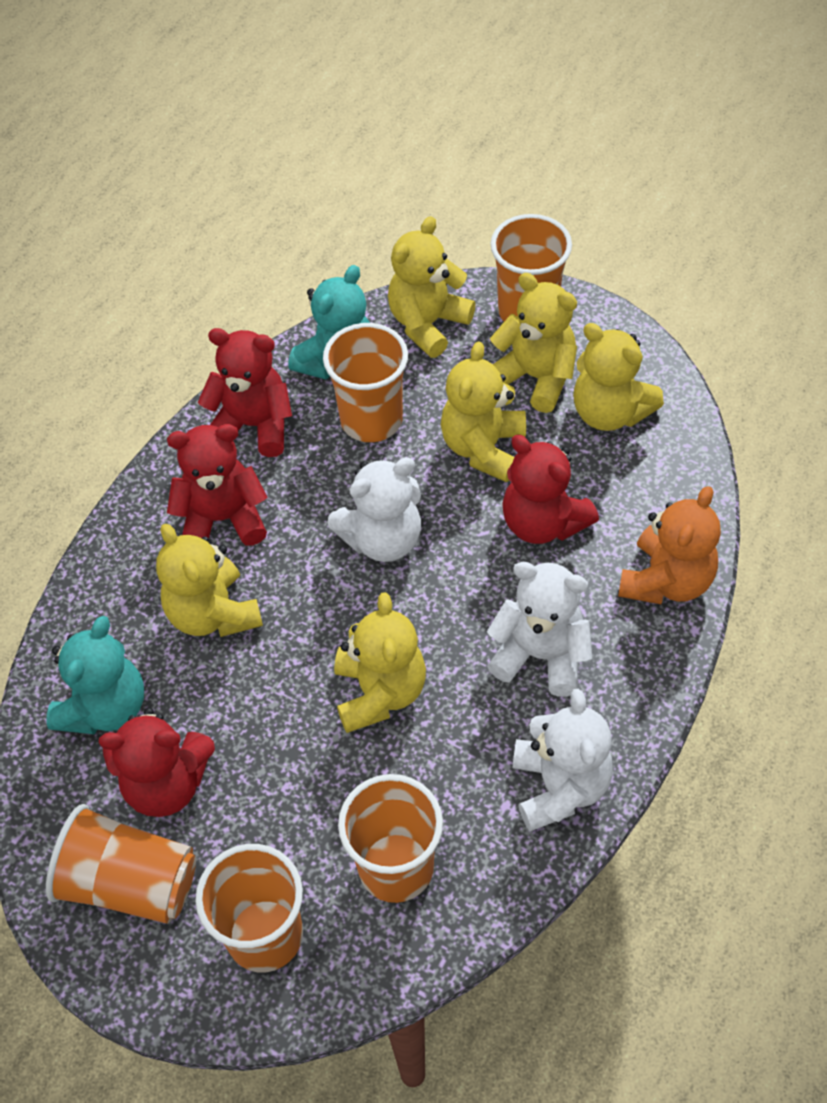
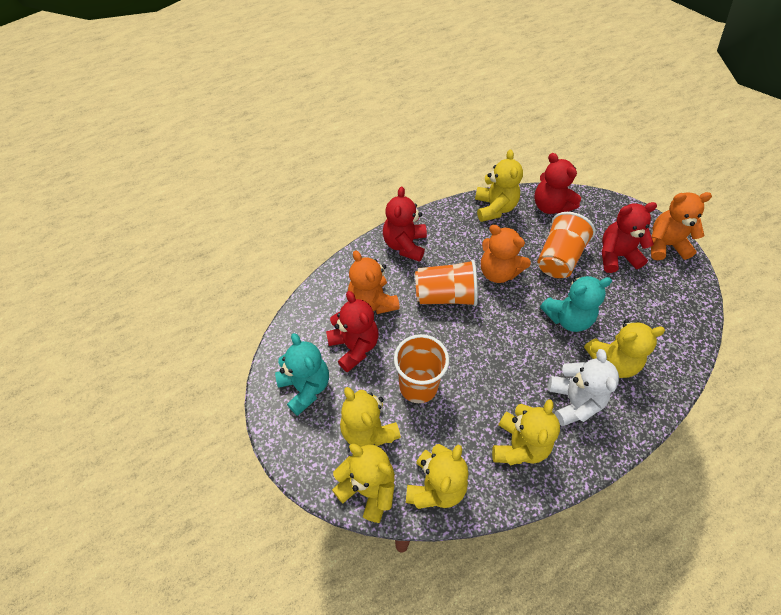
orange cup: [46,804,196,924] [195,844,303,972] [323,323,408,442] [338,774,443,903] [490,214,572,321] = 5 -> [394,334,449,403] [415,259,478,306] [537,212,596,278] = 3
orange teddy bear: [618,486,721,604] = 1 -> [348,251,400,314] [481,225,531,283] [651,192,712,260] = 3
white teddy bear: [328,457,421,562] [487,562,592,697] [512,689,613,831] = 3 -> [548,349,619,426] = 1

